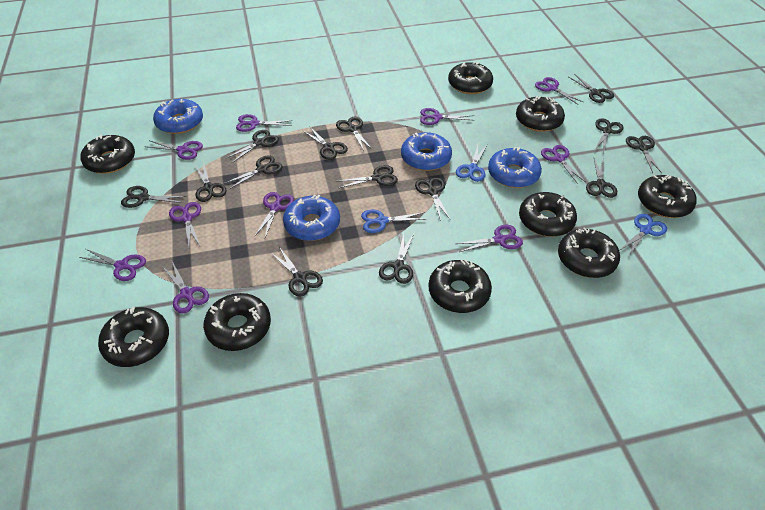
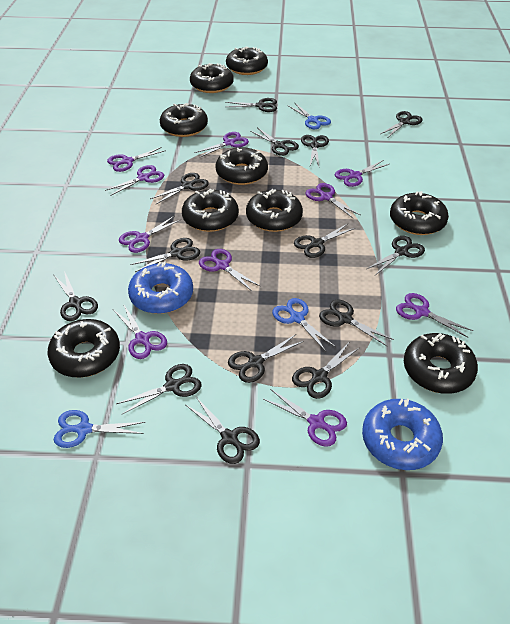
blue donut: [153,99,203,134] [283,195,340,241] [401,132,452,171] [488,147,542,188] = 4 -> [128,261,193,314] [362,399,443,470] = 2

